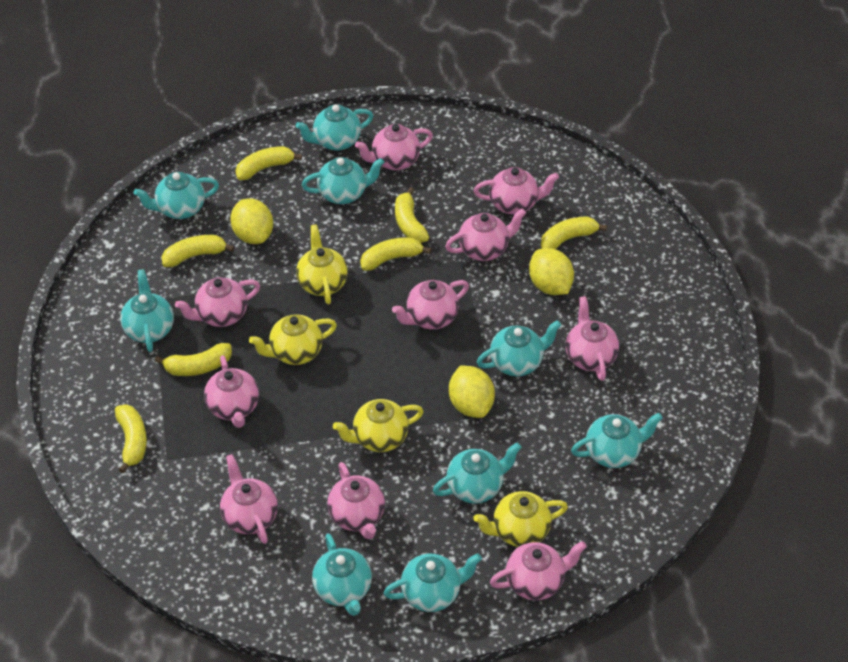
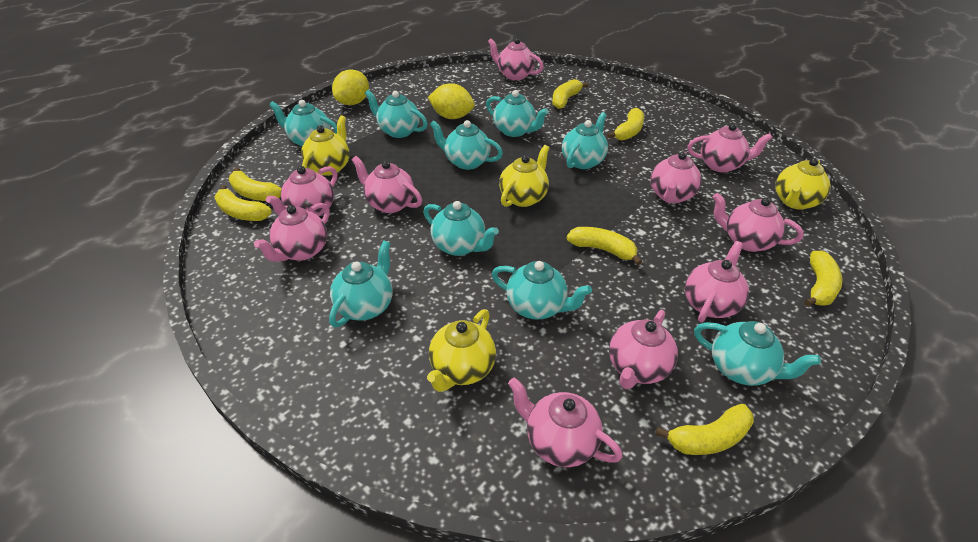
yellow lemon: [230,198,273,244] [449,366,495,418] [529,248,574,295] = 3 -> [332,69,369,105] [428,83,475,119] = 2

